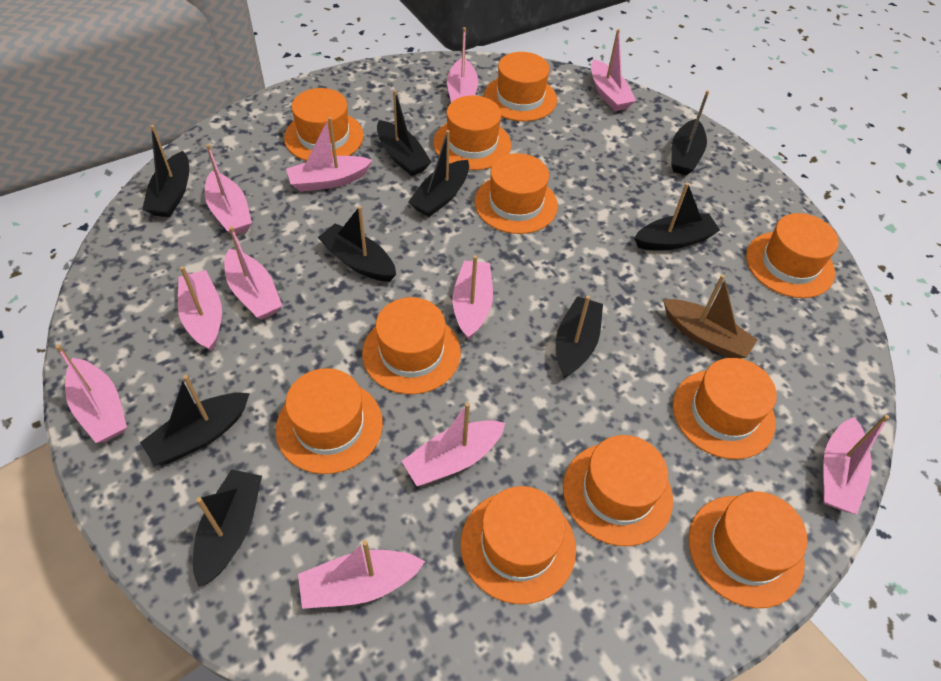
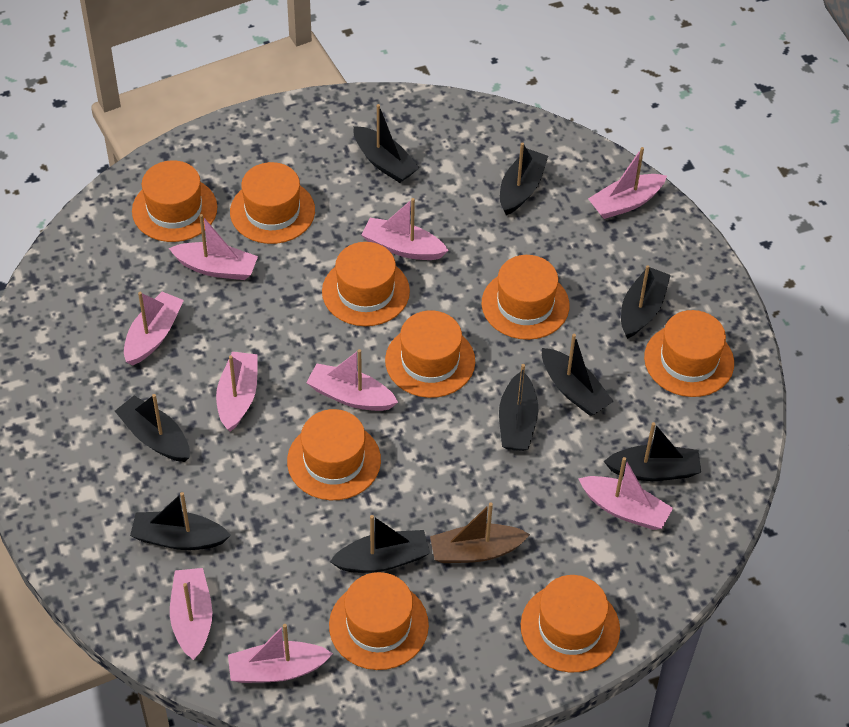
orange hat: [276,368,383,474] [284,88,364,161] [362,297,461,394] [433,96,511,170] [461,486,576,604] [475,153,558,234] [484,52,557,121] [563,435,673,546] [673,358,777,459] [689,491,808,608] [746,213,839,298] = 11 -> [132,160,218,242] [230,162,315,244] [287,409,381,500] [322,242,410,326] [329,572,429,670] [385,310,475,398] [482,255,570,340] [521,575,620,672] [644,310,734,397] = 9
pink boat: [55,345,127,443] [178,266,222,351] [205,144,252,235] [224,226,282,320] [286,117,373,192] [298,540,425,609] [402,402,505,486] [447,27,478,102] [453,255,493,340] [591,29,636,111] [823,415,889,515] = 11 -> [124,292,184,365] [169,214,258,280] [170,568,212,660] [216,352,258,432] [228,624,333,683] [306,349,398,411] [361,198,449,260] [578,457,673,530] [588,147,667,219] = 9

